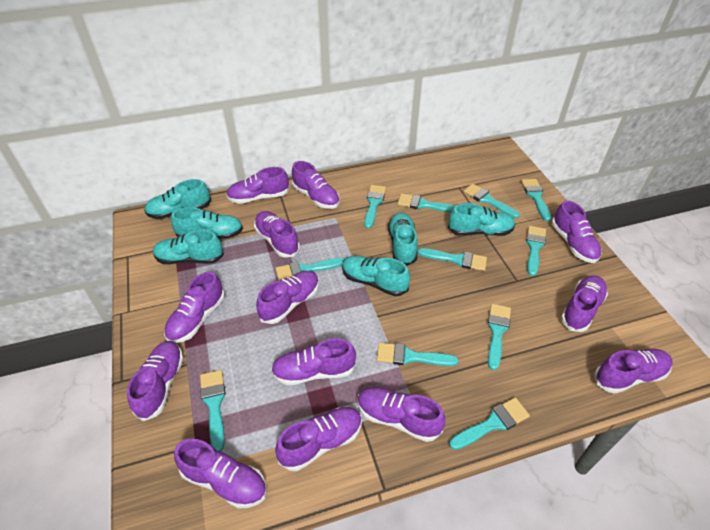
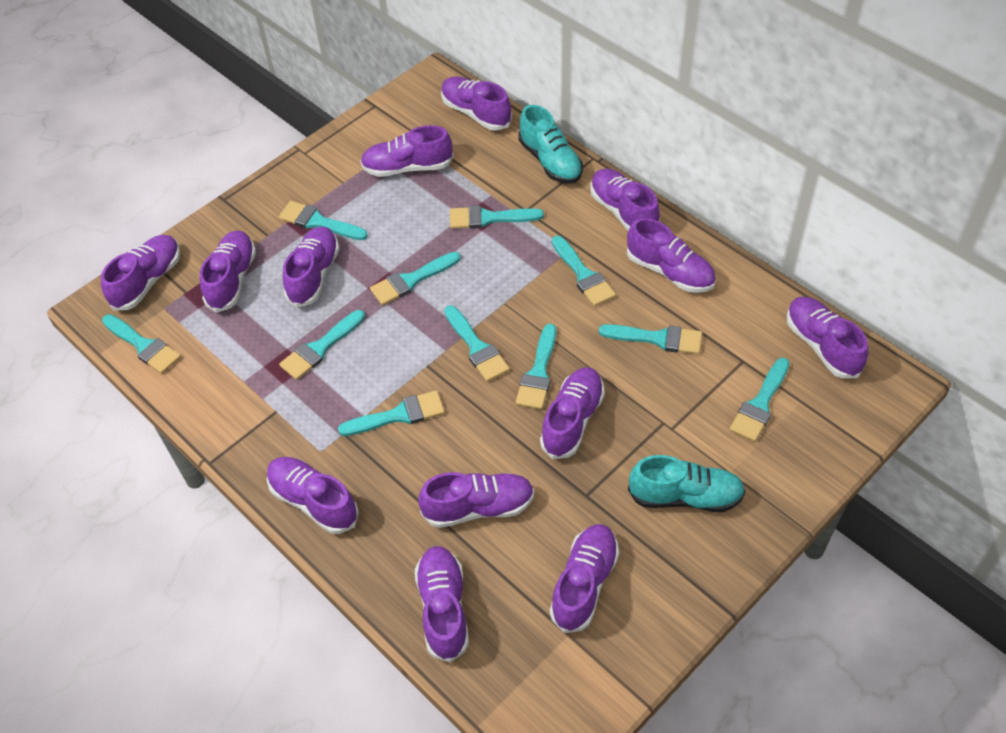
turquoise shoe: [144,179,211,219] [153,230,224,264] [171,207,243,239] [342,255,410,296] [388,212,418,266] [448,203,515,236] = 6 -> [519,105,583,184] [628,455,746,512] = 2

